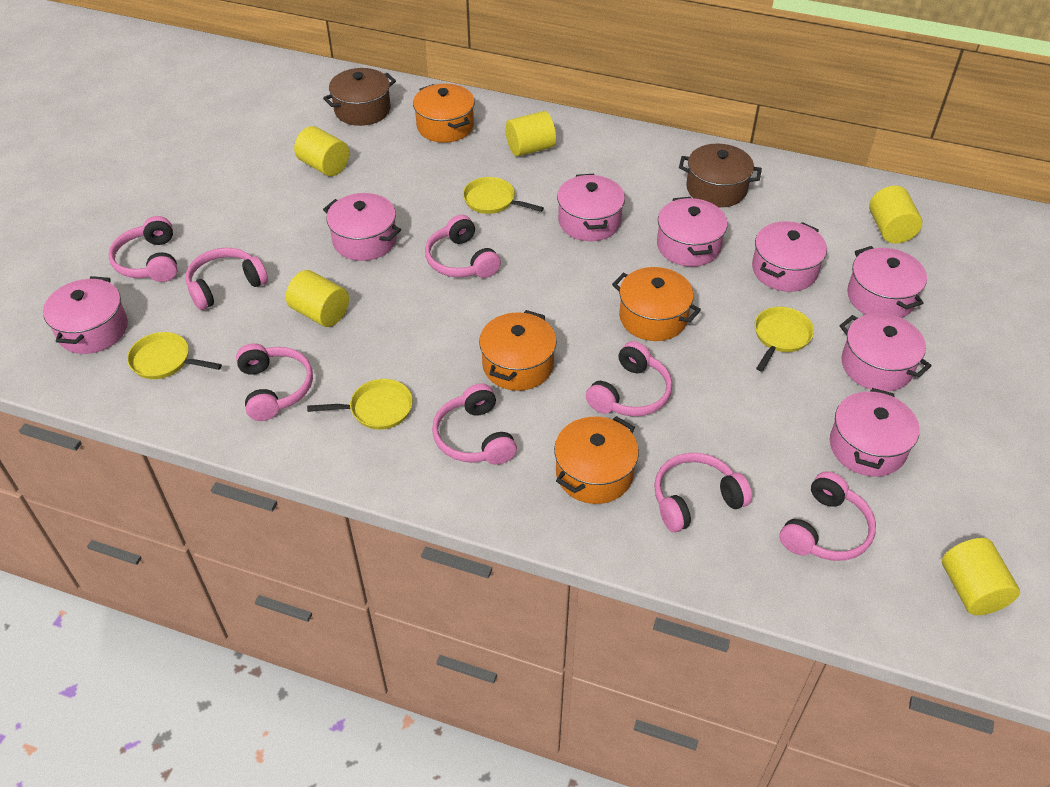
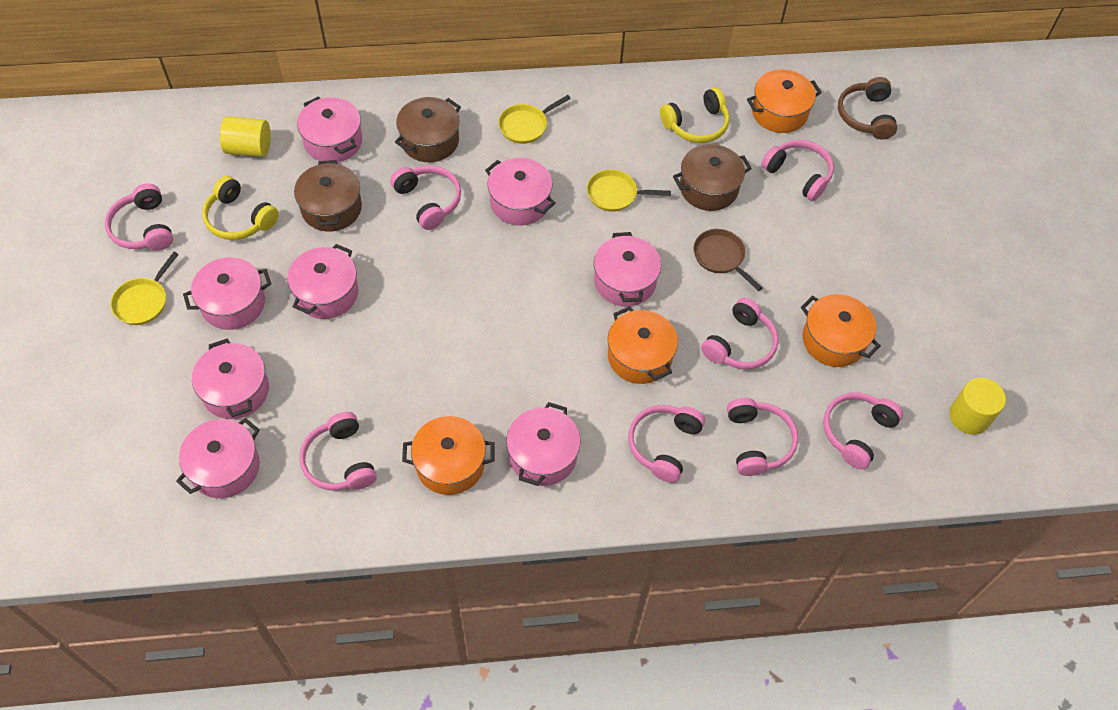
brown headphones: none = 0 -> [838,77,897,139] = 1
brown pan: none = 0 -> [693,229,762,291] = 1
brown pot: [323,68,396,126] [679,144,762,207] = 2 -> [294,160,362,232] [395,97,461,162] [673,144,752,211] = 3
yellow cylinder: [286,270,349,327] [294,126,349,176] [505,111,556,157] [869,186,922,244] [942,538,1020,615] = 5 -> [220,116,271,157] [949,378,1006,435] = 2
yellow headphones: none = 0 -> [202,176,279,240] [660,87,730,143] = 2
yellow pan: [127,332,222,379] [307,379,413,430] [463,177,544,214] [755,307,814,372] = 4 -> [110,252,179,325] [498,95,571,144] [587,169,671,212] = 3

